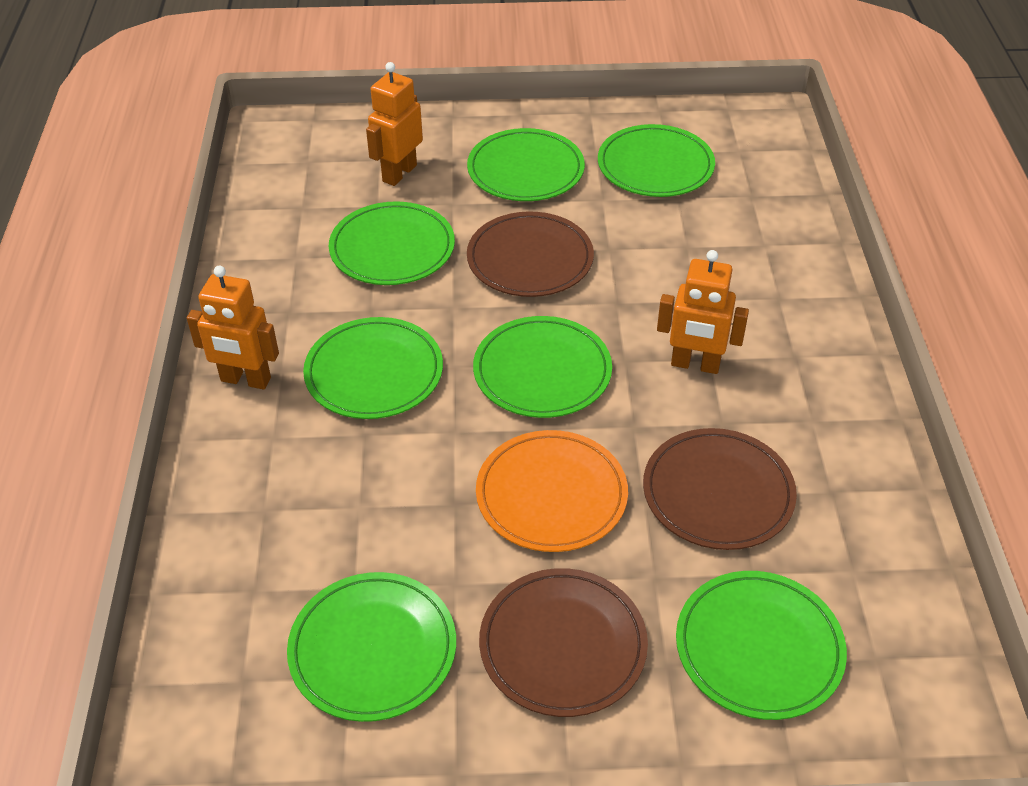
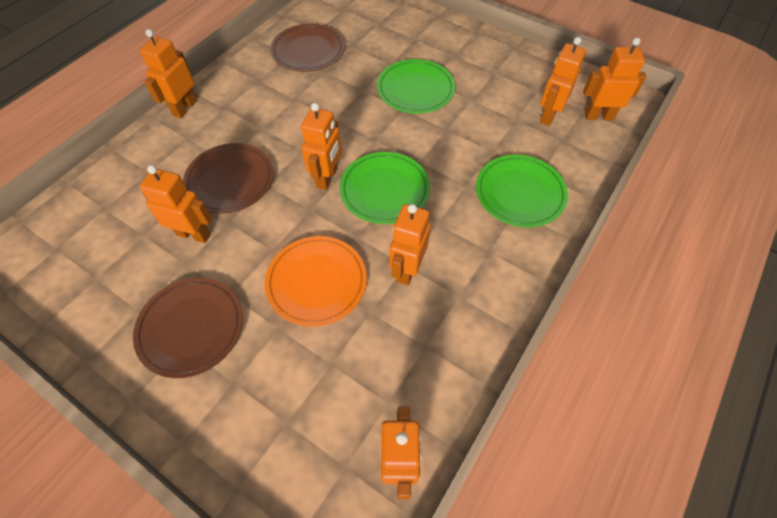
green plate: [287,572,456,722] [303,317,443,419] [329,201,455,285] [467,128,585,201] [473,316,612,418] [598,124,715,197] [676,571,847,720] = 7 -> [340,152,430,224] [377,59,455,114] [476,155,568,227] = 3
orange robot: [187,266,279,389] [366,62,423,186] [657,250,749,374] = 3 -> [140,29,197,118] [140,165,212,243] [301,103,342,190] [381,407,422,500] [390,204,431,285] [540,37,586,126] [583,38,646,120] = 7

